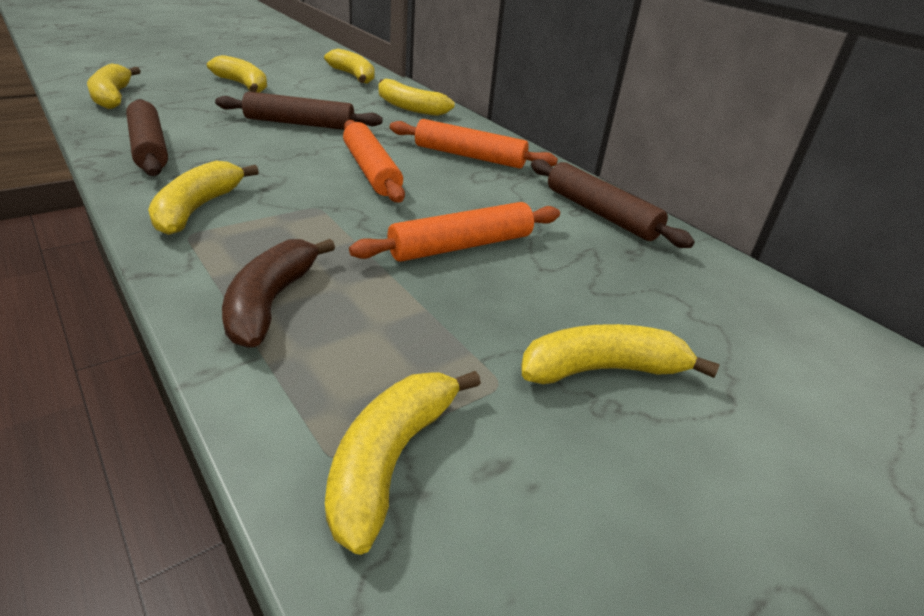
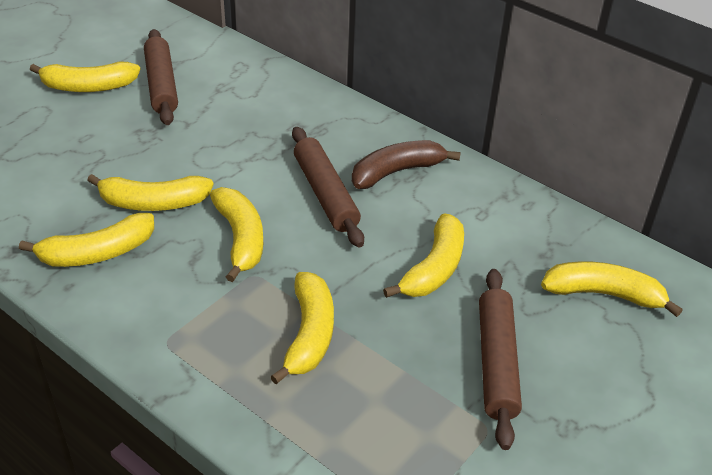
orange rolling pin: [343,120,405,203] [349,202,560,262] [390,119,558,169] = 3 -> none = 0

